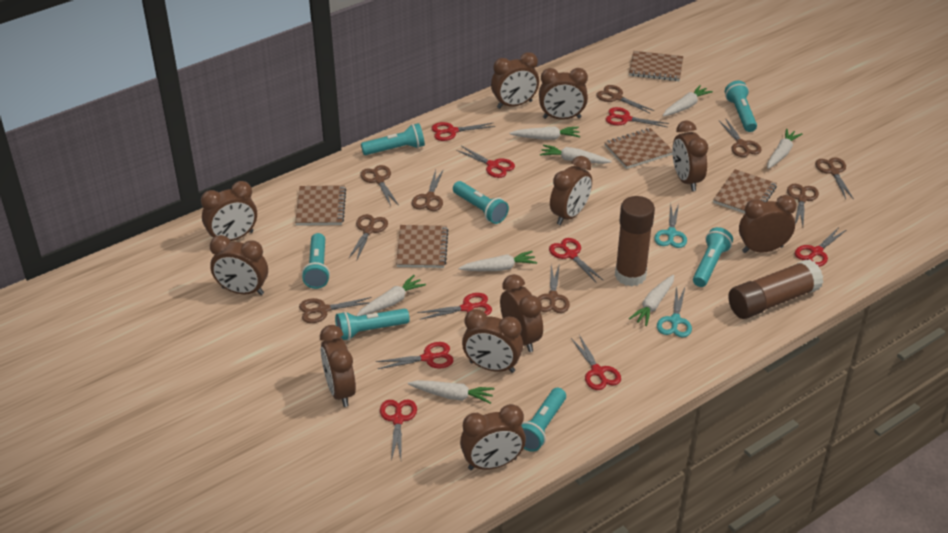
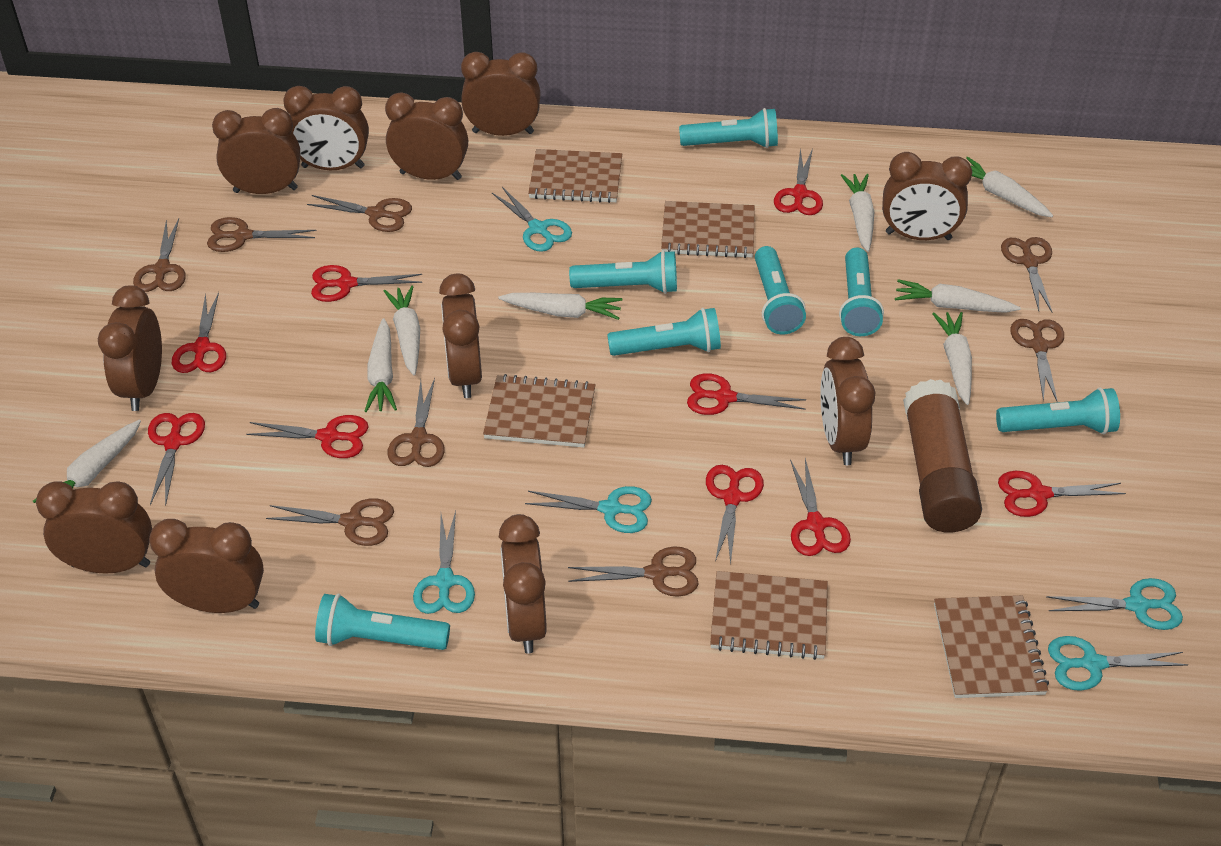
brown glue stick: [615,196,655,286] [728,259,823,319] = 2 -> [903,379,982,532] = 1
brown scissors: [299,297,372,323] [348,214,388,261] [360,165,398,206] [411,169,444,211] [538,263,570,313] [596,85,654,113] [719,119,762,157] [787,184,819,226] [815,157,854,199] = 9 -> [133,219,186,292] [207,217,317,252] [266,498,394,546] [307,195,412,232] [388,378,445,467] [568,546,699,597] [1001,237,1052,312] [1010,319,1064,402] = 8
turquoise scissors: [654,204,687,248] [657,285,692,337] = 2 -> [413,511,475,614] [492,187,572,252] [525,486,652,533] [1046,578,1183,630] [1048,636,1188,691] = 5

